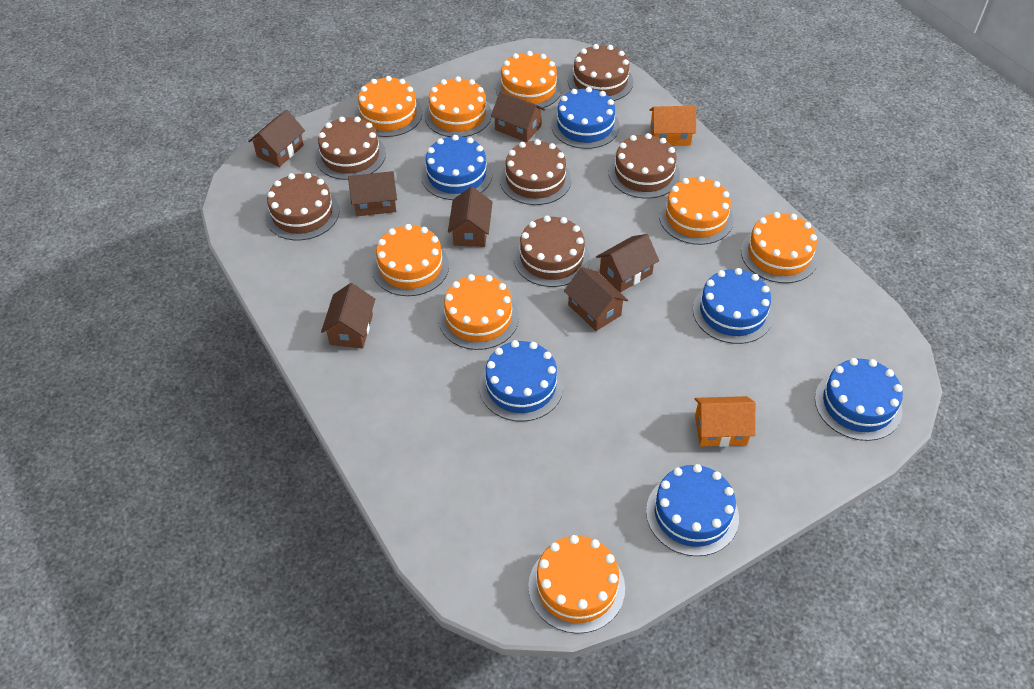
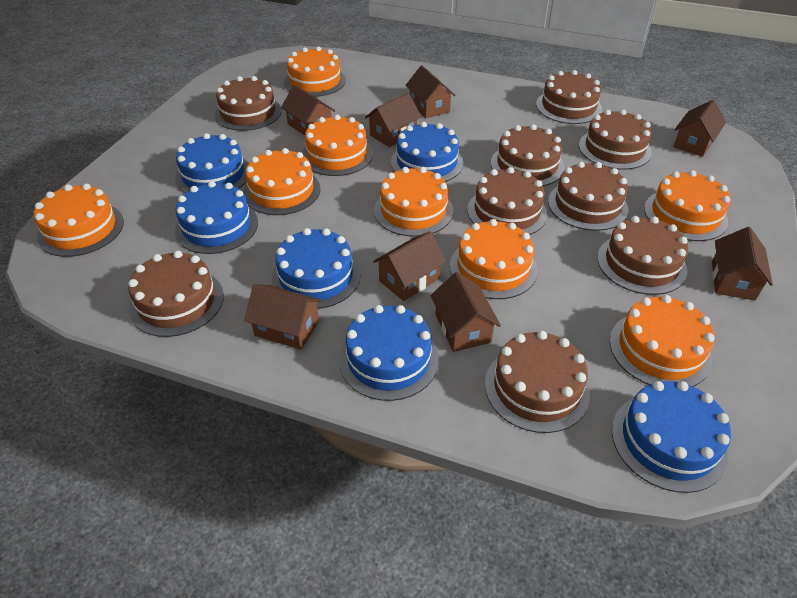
brown cake: [265,173,339,240] [315,117,386,180] [500,139,571,205] [514,216,590,287] [568,44,633,101] [609,133,680,199] = 6 -> [128,251,224,337] [215,76,282,131] [467,167,548,235] [485,331,590,433] [491,124,565,186] [536,70,602,124] [548,162,628,231] [579,110,652,170] [597,216,689,295] = 9
brown house: [248,110,305,167] [321,283,375,348] [348,171,397,216] [448,187,493,247] [491,91,545,142] [564,267,628,331] [596,234,659,292] = 7 -> [244,284,322,350] [281,85,335,136] [365,93,421,147] [373,231,446,301] [405,66,455,118] [430,272,501,352] [673,100,726,157] [712,227,773,301] = 8
orange house: [650,106,696,146] [695,396,756,447] = 2 -> none = 0

